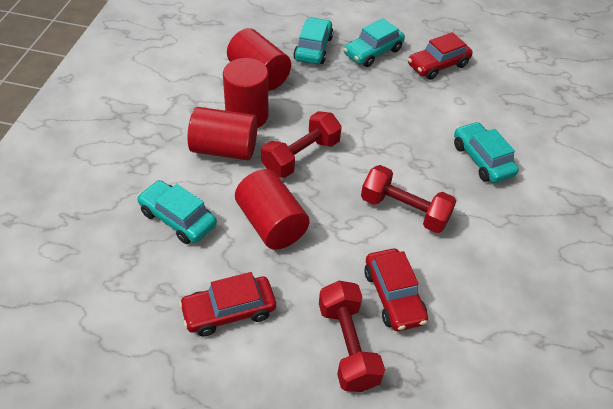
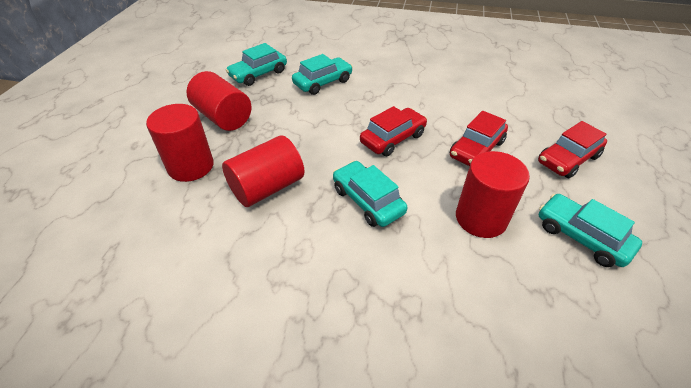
red dumbbell: [261,111,342,178] [319,281,385,392] [361,165,456,233] = 3 -> none = 0

